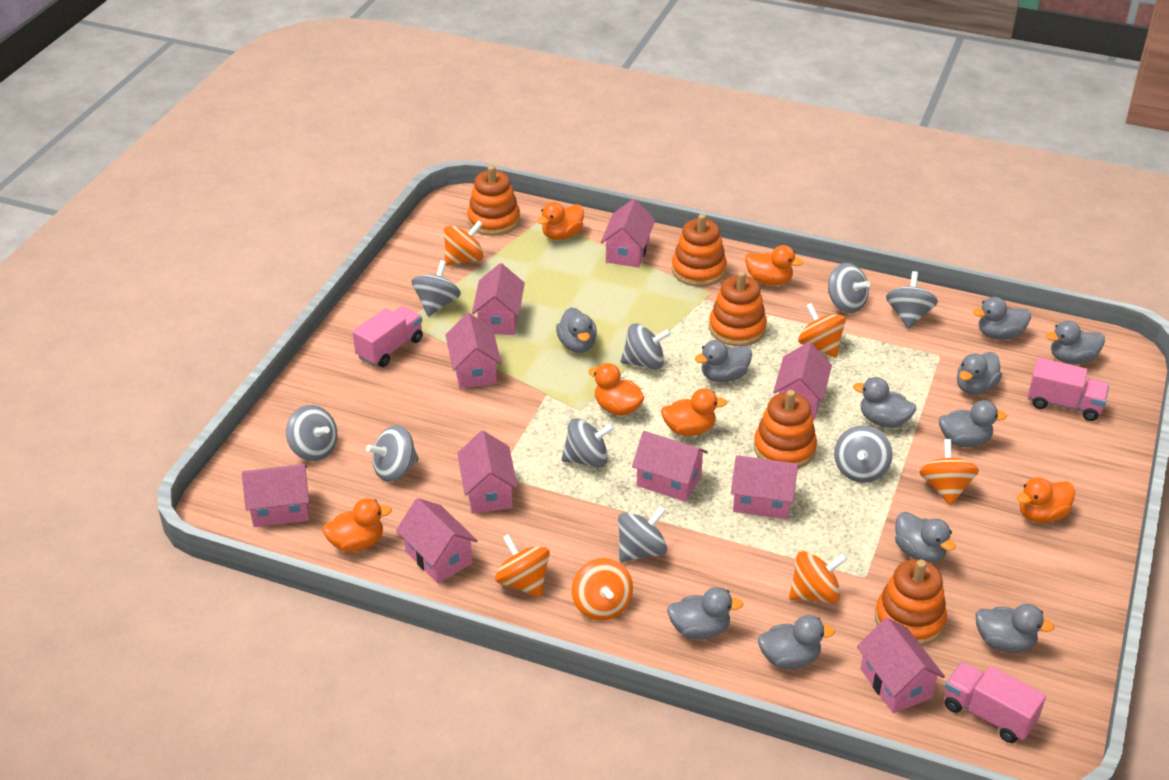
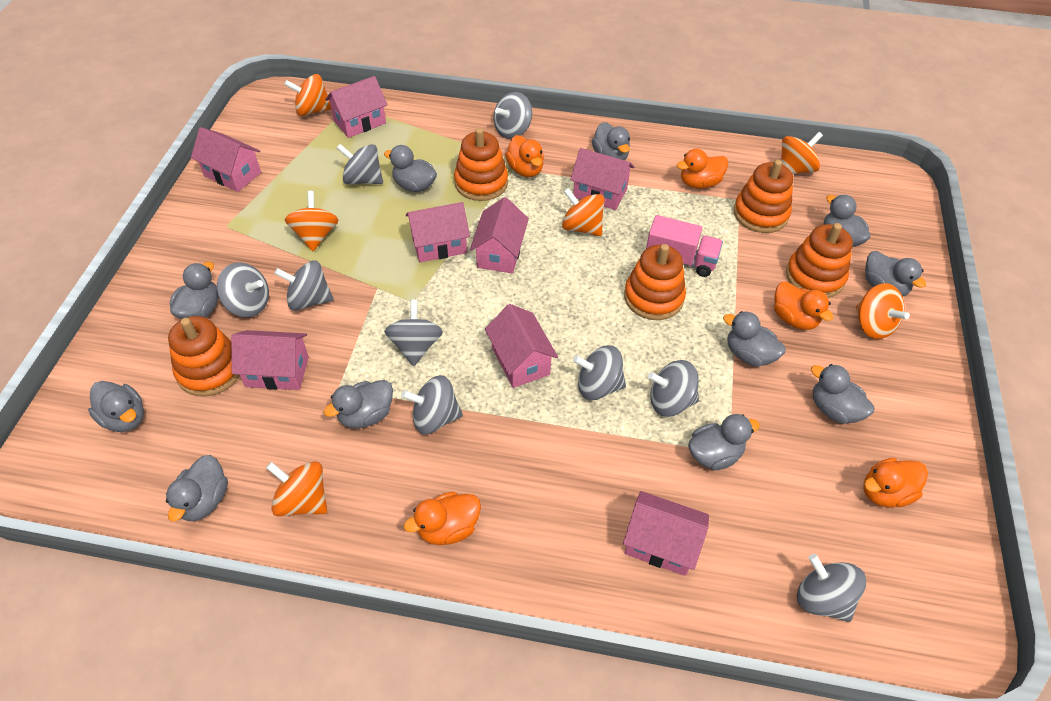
orange duck: [322,498,392,552] [537,202,584,240] [588,363,644,416] [661,388,727,436] [745,245,803,286] [1016,477,1075,523] = 6 -> [404,492,481,545] [505,135,544,177] [677,149,728,189] [774,281,833,330] [863,458,928,507] = 5
pink house: [242,464,309,527] [396,498,478,583] [445,313,501,389] [457,431,518,514] [472,263,525,335] [601,199,655,268] [632,431,708,502] [731,455,798,519] [773,342,832,420] [857,618,945,713] = 10 -> [191,127,261,192] [231,330,309,390] [325,76,388,138] [406,202,470,262] [470,197,529,273] [485,304,558,388] [570,148,634,210] [623,491,709,576] = 8
pink truck: [353,306,423,367] [944,662,1046,743] [1028,358,1109,421] = 3 -> [646,215,723,277] = 1

